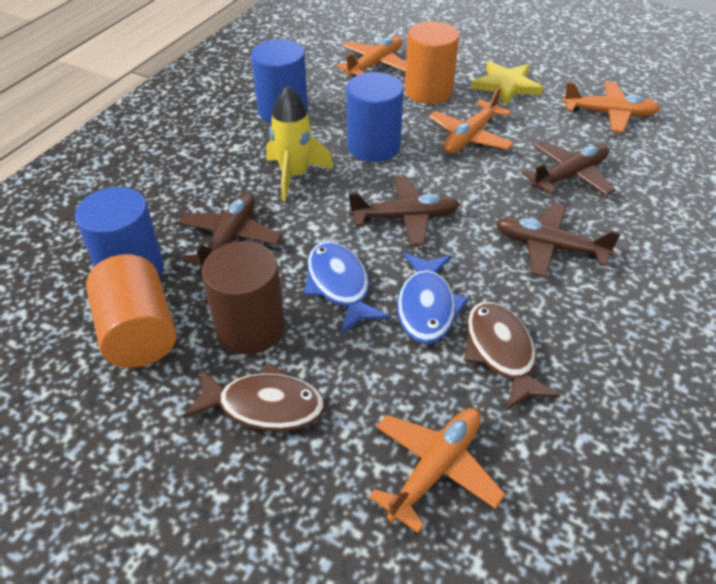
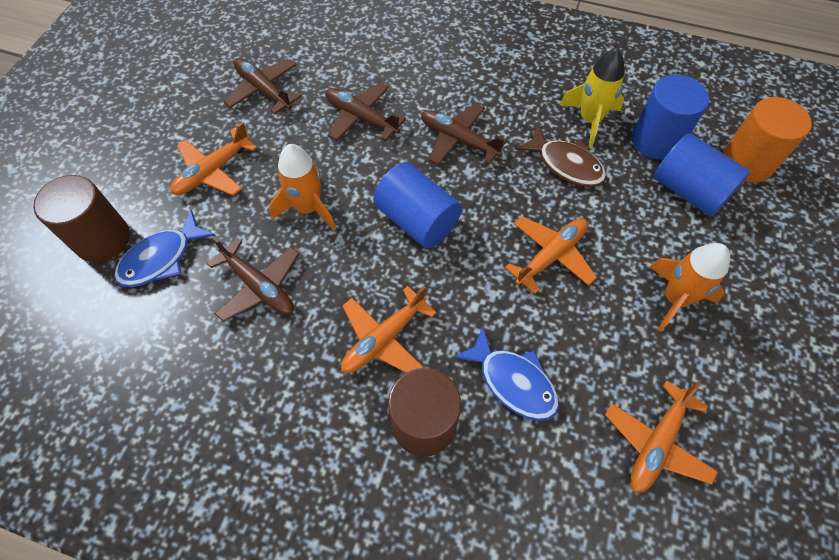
brown cylinder: [202,241,285,354] = 1 -> [33,175,130,262] [388,368,461,457] = 2
brown fish: [183,363,326,431] [464,302,561,410] = 2 -> [515,126,607,187] = 1
orange cylinder: [86,254,176,368] [405,21,459,104] = 2 -> [722,97,812,183] = 1
orange rocket: none = 0 -> [269,144,336,231] [649,243,730,332] = 2
yellow star: [471,61,543,105] = 1 -> none = 0

